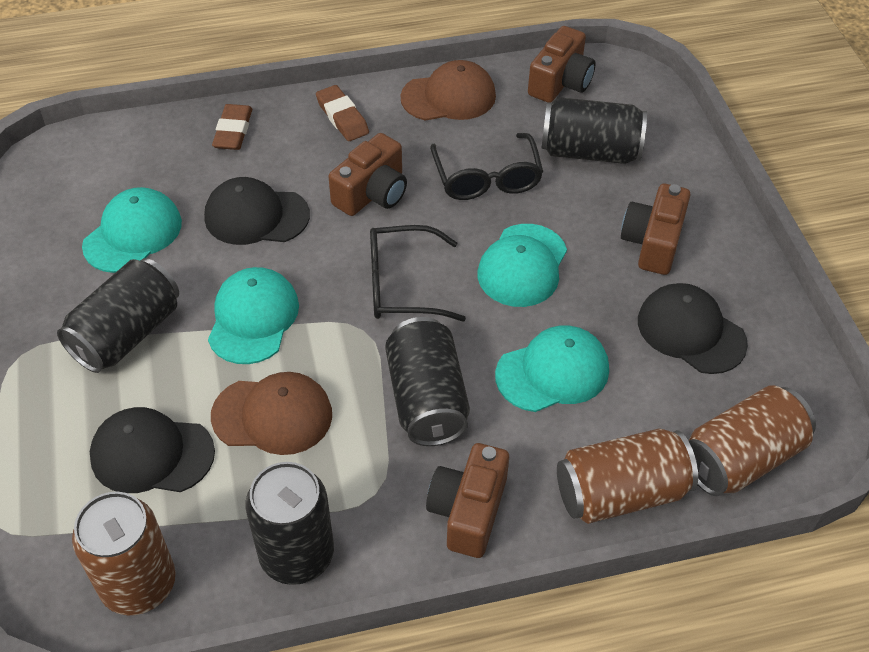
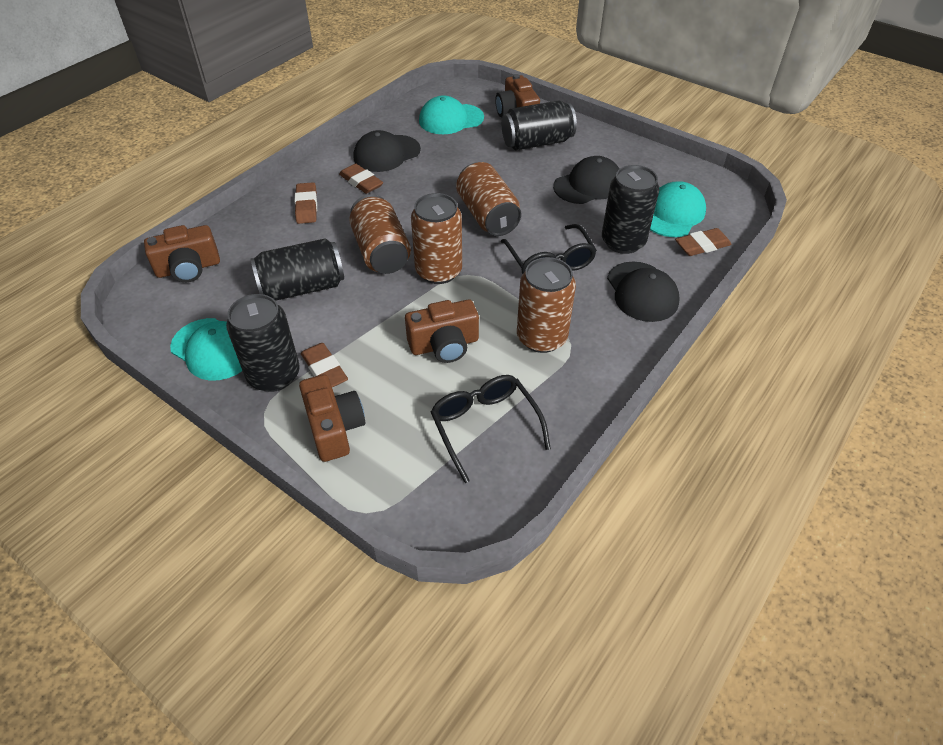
brown can: [72,492,176,615] [557,428,698,524] [688,385,816,496] = 3 -> [349,194,411,274] [411,193,462,284] [456,162,521,236] [517,257,576,353] = 4
brown cap: [211,372,332,455] [401,60,496,121] = 2 -> none = 0
brown eraser: [212,104,252,150] [316,85,369,141] = 2 -> [295,182,317,224] [301,343,348,387] [339,164,383,194] [675,228,732,256] = 4
turquoise cap: [82,187,182,273] [208,267,299,364] [478,224,567,307] [495,325,609,412] = 4 -> [170,318,242,381] [419,95,484,134] [650,181,706,237] = 3

